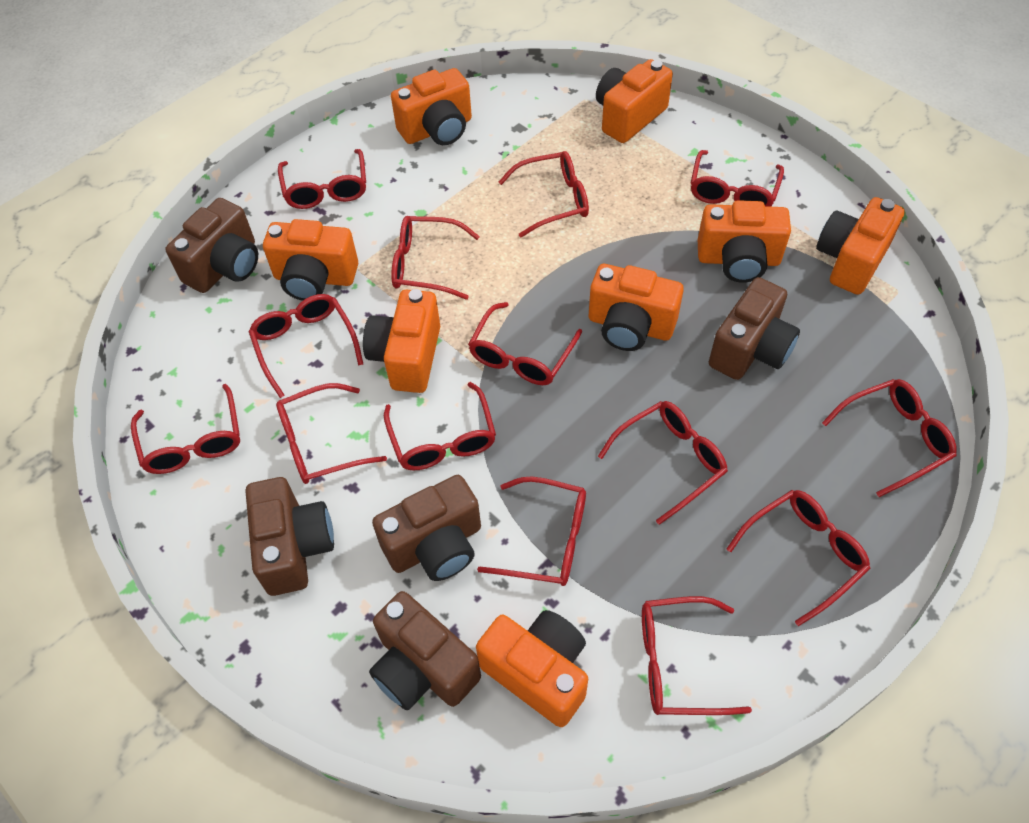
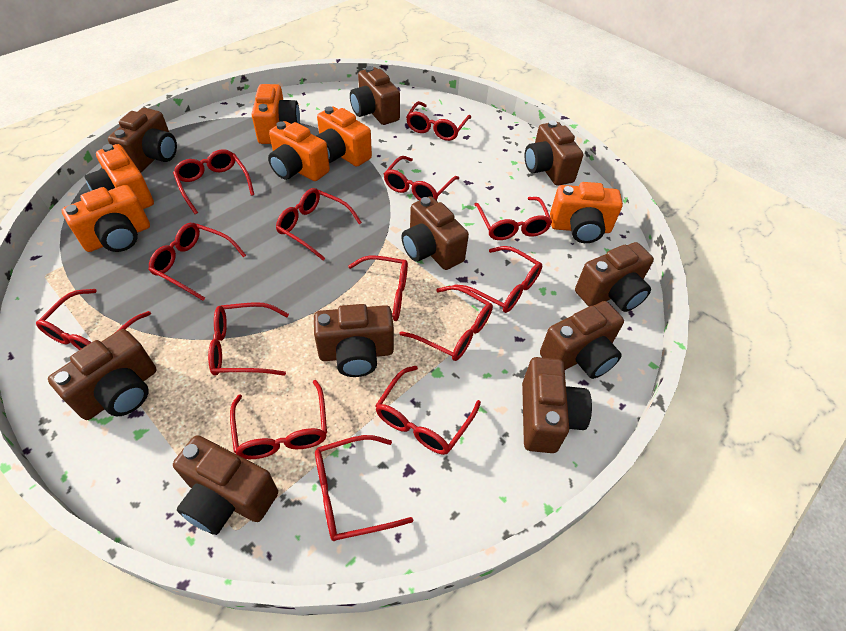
brown camera: [165,198,258,293] [246,477,334,596] [369,591,481,710] [372,475,481,581] [709,277,800,380] = 5 -> [48,329,156,420] [108,108,177,173] [173,435,278,535] [314,304,394,377] [350,66,400,125] [401,196,469,270] [522,357,592,453] [525,120,583,186] [540,301,624,379] [575,242,654,312] = 10
orange camera: [263,219,358,301] [363,289,440,393] [391,68,472,145] [476,610,588,727] [589,264,684,351] [596,59,673,143] [698,200,791,283] [816,197,905,295] = 8 -> [62,185,150,252] [85,144,154,209] [252,84,300,144] [268,121,330,181] [317,106,372,167] [550,182,623,243] = 6

